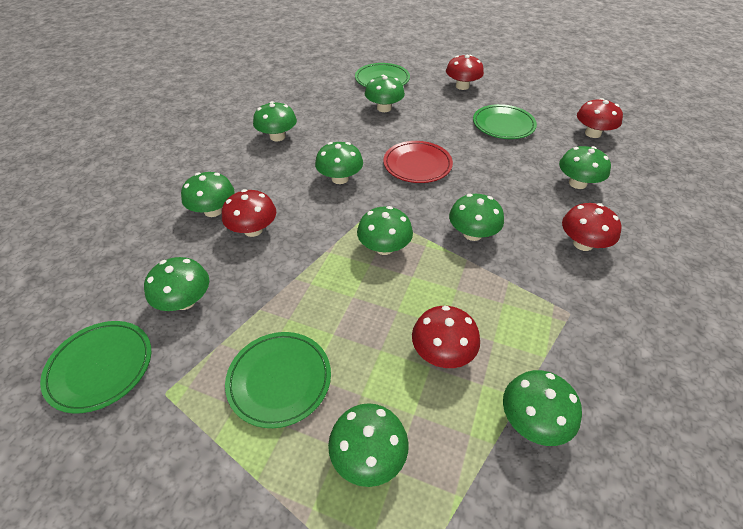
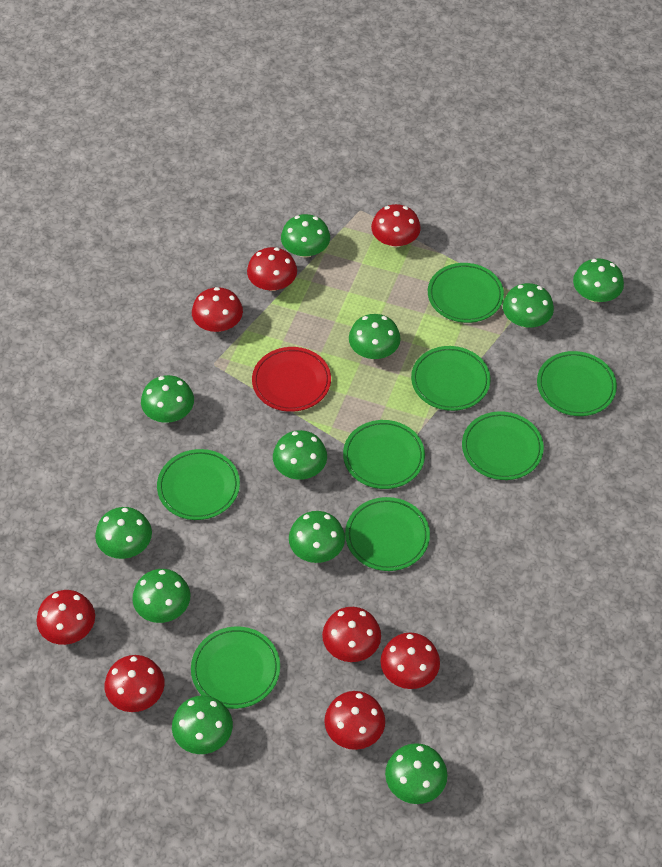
green mushroom: [144,257,209,311] [181,172,235,217] [253,101,297,141] [315,142,363,184] [328,403,409,487] [357,206,413,255] [365,75,405,112] [449,194,504,241] [503,370,582,446] [559,146,611,189] = 10 -> [95,507,152,559] [132,569,190,623] [141,375,194,423] [172,695,233,754] [273,430,327,480] [281,214,330,258] [289,511,345,563] [349,314,401,359] [385,743,448,804] [503,283,554,328] [573,258,624,302] = 11
green plate: [40,321,151,413] [225,332,331,428] [355,63,410,87] [473,104,537,139] = 4 -> [157,449,240,520] [191,626,280,709] [343,420,425,489] [345,497,430,571] [411,346,491,411] [428,263,504,323] [462,411,544,480] [537,351,617,416] = 8
red mushroom: [222,189,276,237] [412,306,480,368] [446,55,484,90] [562,203,622,251] [577,98,623,138] = 5 -> [36,590,95,645] [105,655,165,712] [192,287,243,332] [247,247,297,291] [322,607,381,662] [324,691,385,750] [371,204,421,248] [381,632,440,689] = 8

